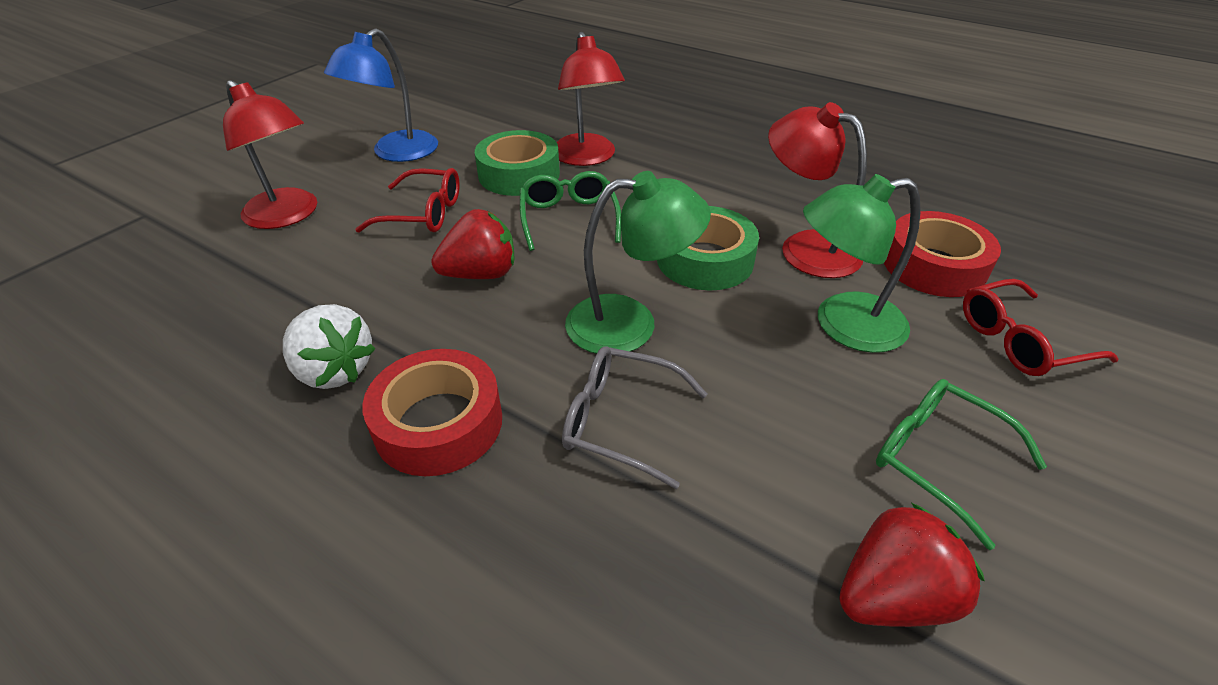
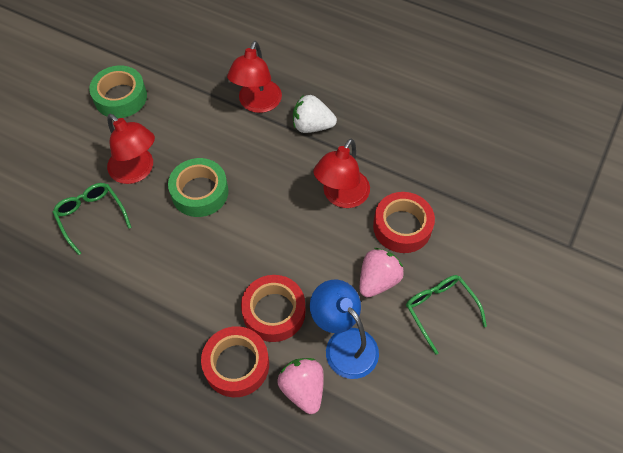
green lamp: [565,171,711,354] [803,174,921,353] = 2 -> none = 0
grey glasses: [562,346,707,489] = 1 -> none = 0
pink strawberry: none = 0 -> [278,358,324,414] [360,248,404,298] = 2
red glasses: [355,168,460,233] [963,279,1119,376] = 2 -> none = 0
red strawberry: [431,209,515,279] [839,503,985,627] = 2 -> none = 0
red tape: [362,349,502,476] [884,211,1001,297] = 2 -> [201,326,269,397] [241,275,305,342] [373,192,435,253] = 3

